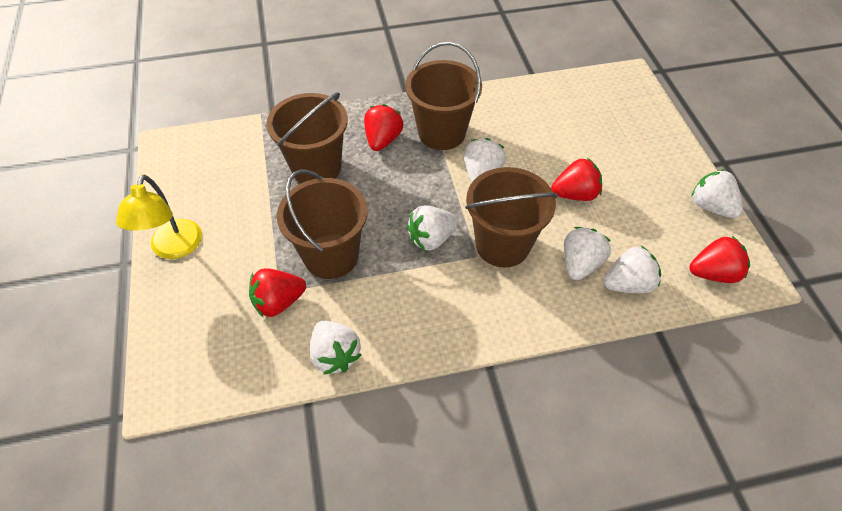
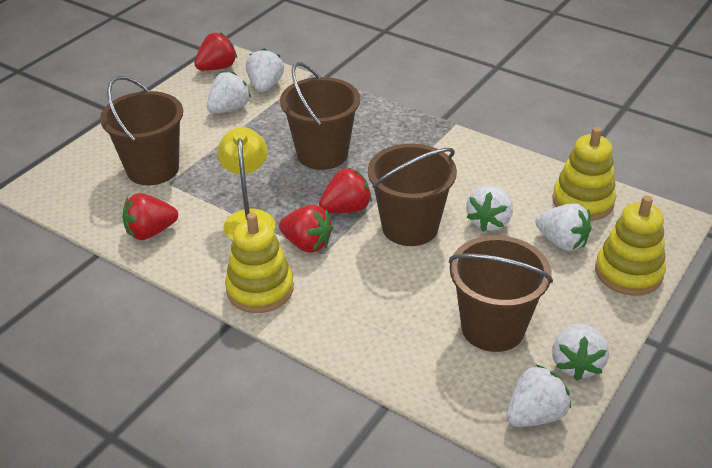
yellow stacking toy: none = 0 -> [225,213,294,313] [552,127,616,221] [595,196,666,296] = 3

